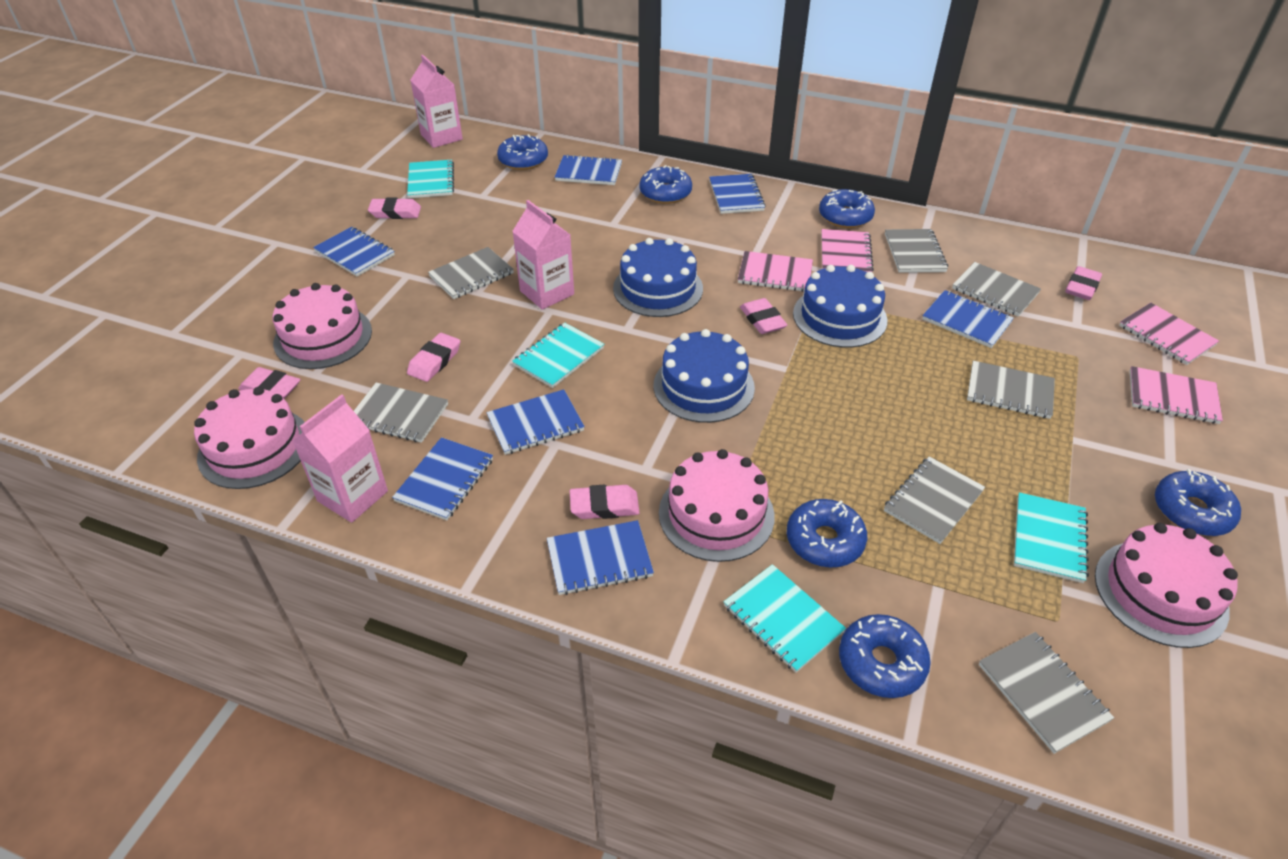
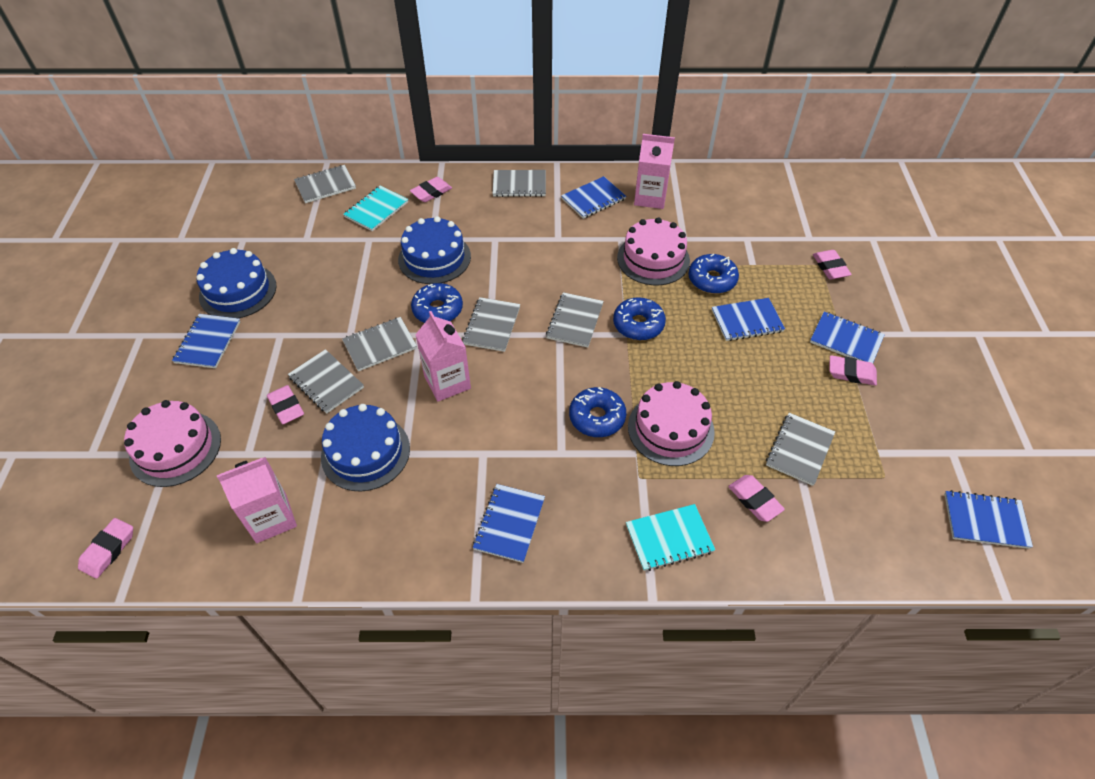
blue donut: [497,134,548,170] [639,165,692,204] [787,499,867,568] [819,189,875,228] [839,614,931,698] [1155,469,1241,536] = 6 -> [411,283,463,323] [569,387,626,437] [613,297,666,340] [688,254,739,294] = 4
blue notebook: [313,227,395,276] [392,437,493,520] [486,389,585,455] [547,520,654,595] [555,155,622,185] [709,174,766,214] [922,290,1014,348] = 7 -> [172,314,240,368] [473,484,545,563] [561,176,626,219] [712,298,785,341] [810,311,885,363] [944,490,1033,549] = 6
pink cake: [194,387,305,489] [273,283,372,369] [659,449,775,562] [1095,523,1238,648] = 4 -> [124,400,221,487] [617,217,690,285] [628,381,715,466] = 3
pink notebook: [738,251,813,292] [821,229,874,272] [1119,303,1219,365] [1130,366,1223,424] = 4 -> none = 0
turquoise notebook: [407,160,454,198] [512,322,604,388] [724,564,846,673] [1014,492,1089,583] = 4 -> [343,185,408,231] [626,504,715,571] = 2

